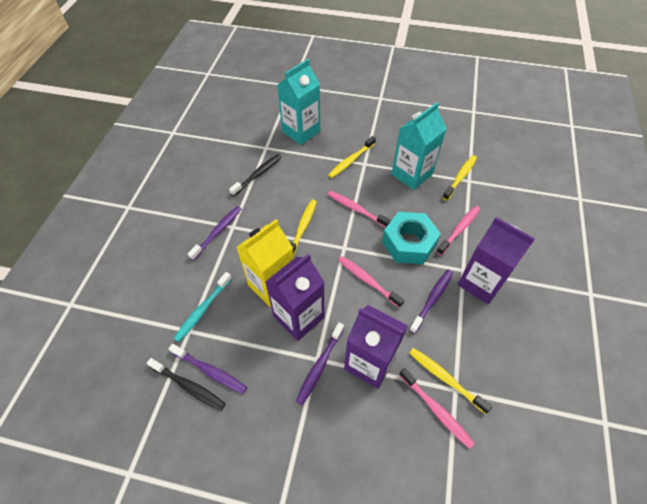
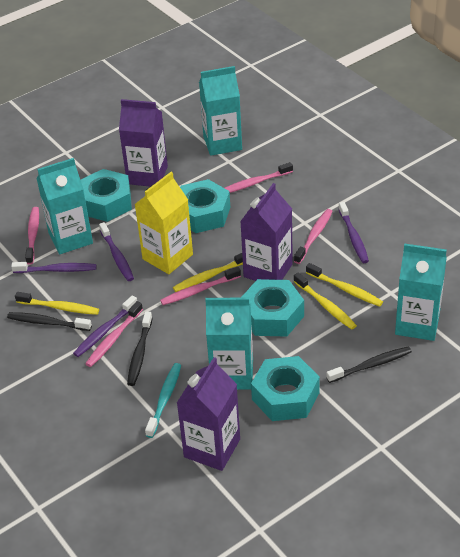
black toothbrush: [147,358,226,410] [229,154,281,196] = 2 -> [7,312,92,331] [127,311,153,386] [326,346,412,383] = 3
pink toothbrush: [328,191,391,228] [338,256,404,308] [399,368,475,449] [436,206,480,255] = 4 -> [25,207,39,265] [85,301,143,367] [160,267,241,305] [225,162,293,193] [294,209,333,264] = 5
turquoise carton: [277,59,320,145] [392,102,446,190] = 2 -> [37,158,93,254] [199,66,242,156] [205,298,253,389] [395,243,447,341] = 4
turquoise nut: [382,212,441,264] = 1 -> [81,169,132,222] [180,179,230,233] [241,279,304,337] [251,356,320,421] = 4

